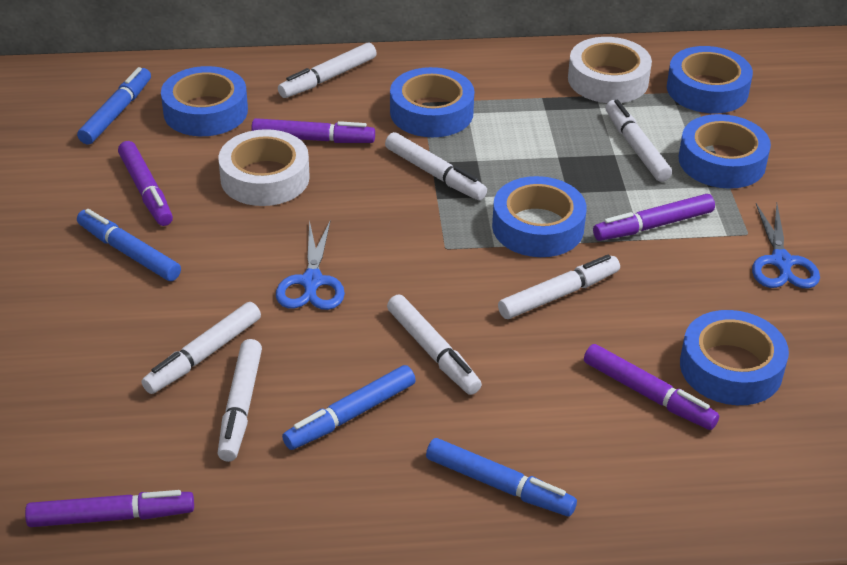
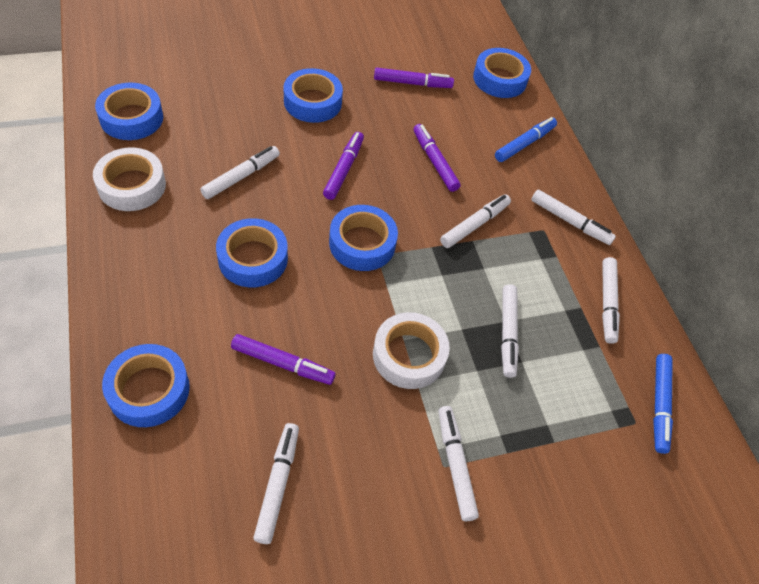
blue marker: [77,67,151,145] [77,209,181,281] [282,365,416,450] [426,438,577,516] = 4 -> [495,117,557,162] [653,354,673,454] = 2
blue scissors: [276,219,345,310] [752,203,820,288] = 2 -> none = 0
purple marker: [25,490,194,527] [118,141,173,226] [251,118,375,143] [584,344,720,430] [593,194,715,241] = 5 -> [231,334,336,385] [323,132,364,200] [374,68,454,88] [414,124,461,192] = 4

